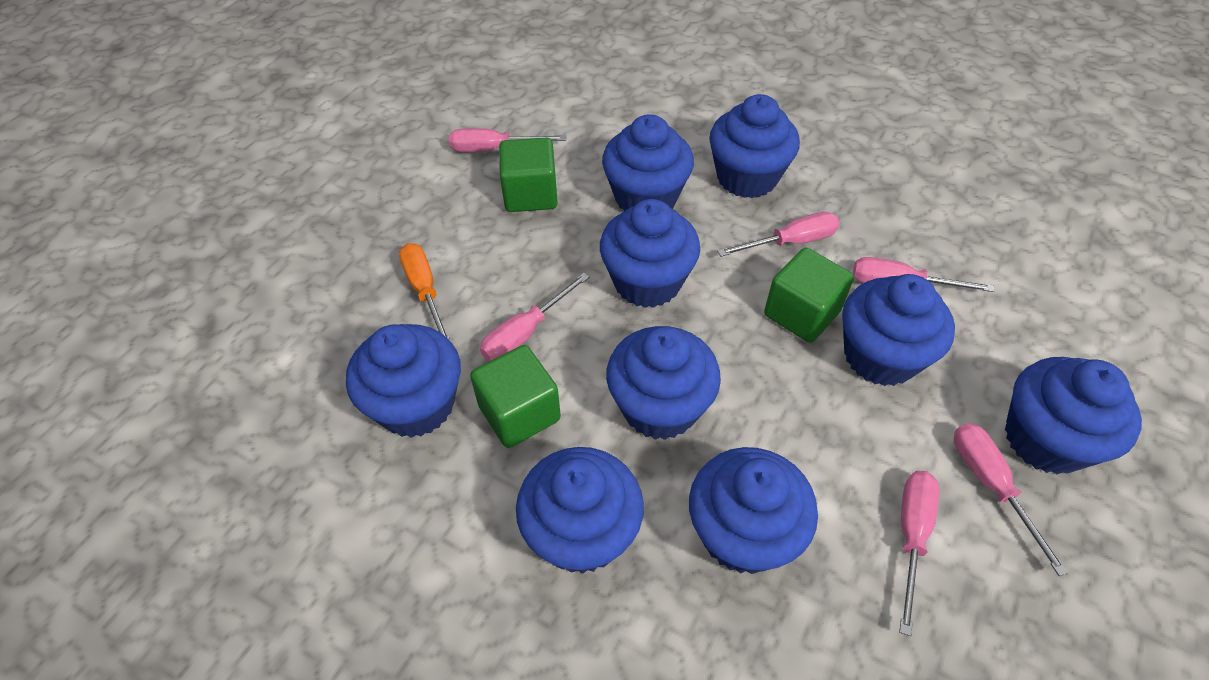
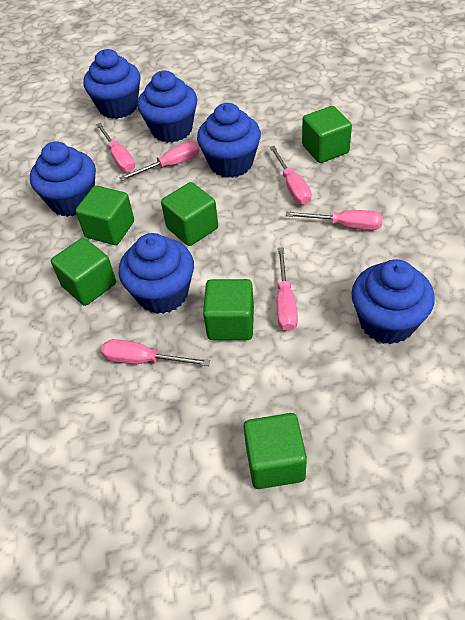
blue cupcake: [346,324,461,438] [516,447,644,574] [600,199,700,308] [602,114,694,211] [606,326,721,440] [689,447,818,574] [709,94,800,198] [842,274,955,386] [1005,357,1142,474] = 9 -> [30,141,96,217] [83,49,141,119] [119,233,194,314] [138,71,197,143] [197,103,261,178] [351,259,435,344] = 6
green cube: [470,345,561,448] [499,138,558,212] [764,248,854,343] = 3 -> [51,238,116,306] [76,186,134,245] [161,182,218,246] [203,279,254,340] [243,413,307,489] [302,106,352,163] = 6
orange screwdriver: [399,243,450,340] = 1 -> none = 0

